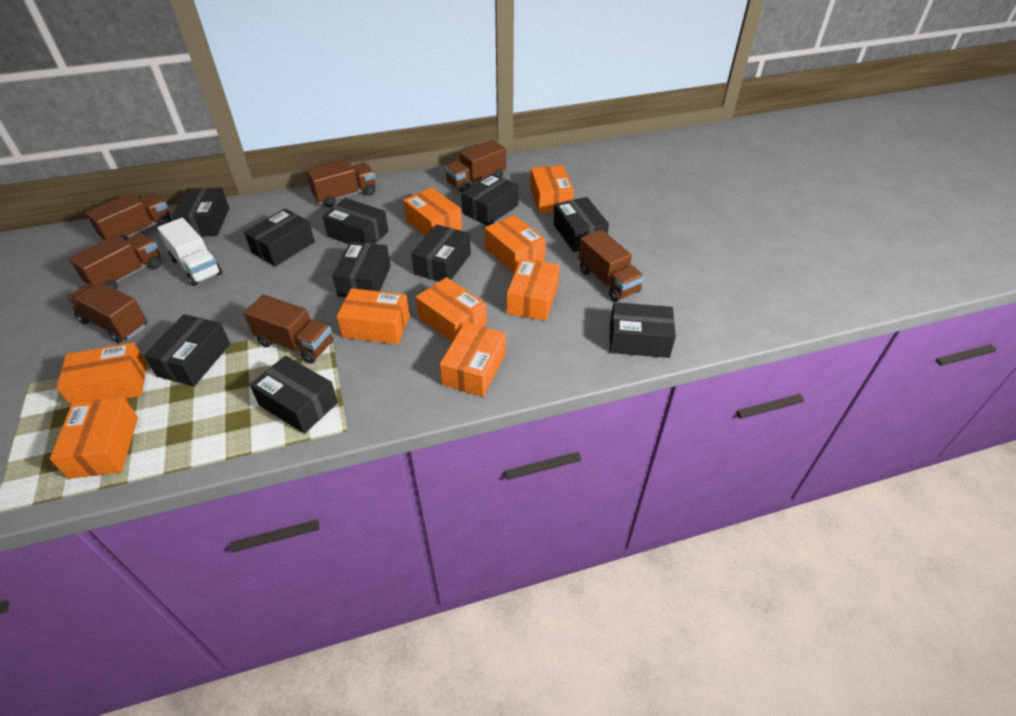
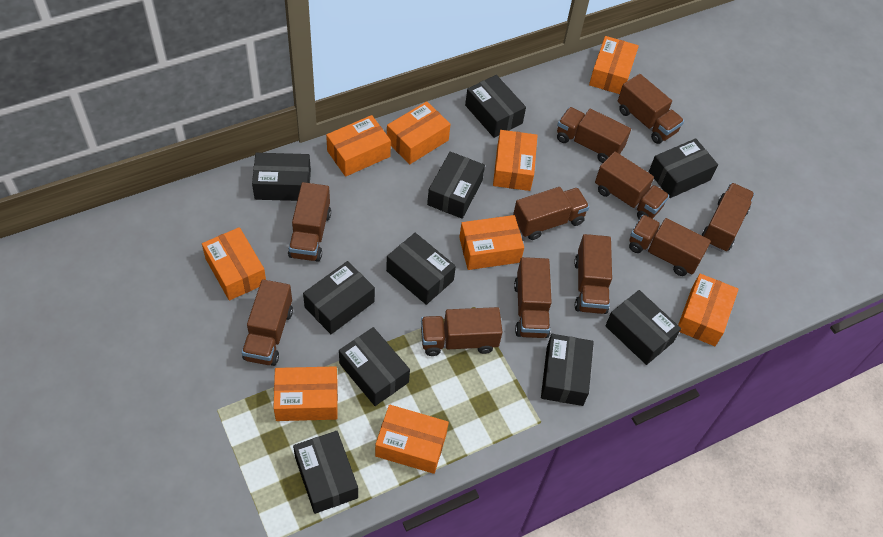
brown truck: [66,282,147,343] [69,233,162,290] [85,193,171,240] [244,295,333,364] [306,159,376,207] [445,140,506,192] [578,230,645,302] = 7 -> [242,279,293,366] [288,182,331,262] [421,307,502,356] [513,187,589,240] [514,257,552,338] [557,107,631,163] [574,234,612,314] [595,151,669,219] [618,74,684,144] [629,215,711,276] [701,183,755,252] = 11
white truck: [157,218,222,286] = 1 -> none = 0

